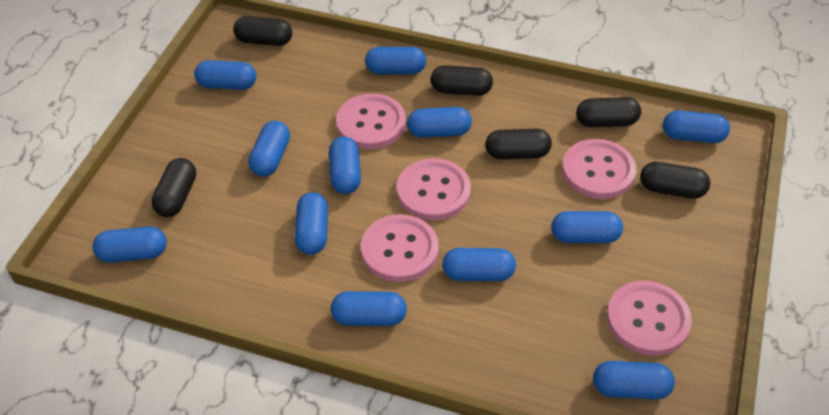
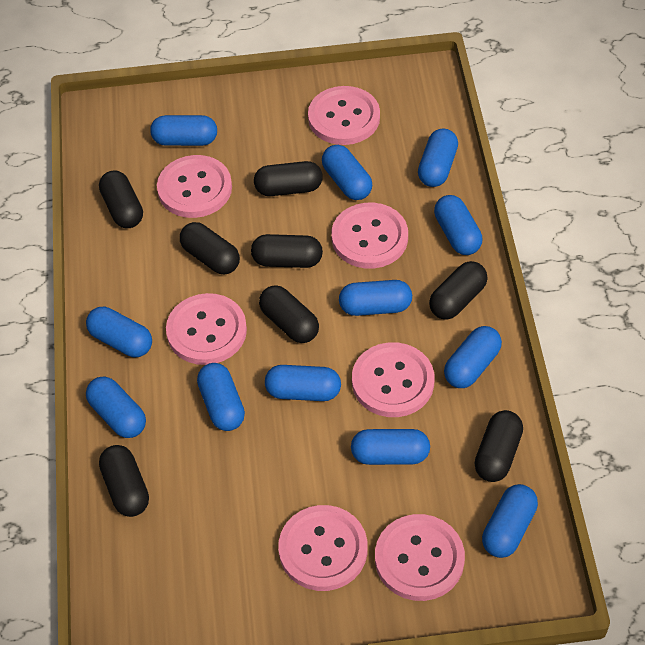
black capsule: [152,158,196,217] [233,16,292,46] [431,65,493,96] [485,129,552,159] [576,97,641,127] [640,162,710,199] = 6 -> [99,171,143,228] [99,445,149,517] [180,222,240,274] [251,234,323,268] [254,161,323,196] [259,285,319,343] [429,261,488,320] [474,410,523,482] = 8
pink button: [336,94,406,149] [361,214,439,282] [397,158,471,220] [562,139,636,199] [607,281,692,356] = 5 -> [157,155,232,218] [166,293,247,365] [278,505,367,591] [308,86,380,145] [331,203,408,269] [352,342,434,417] [375,514,465,601] = 7

